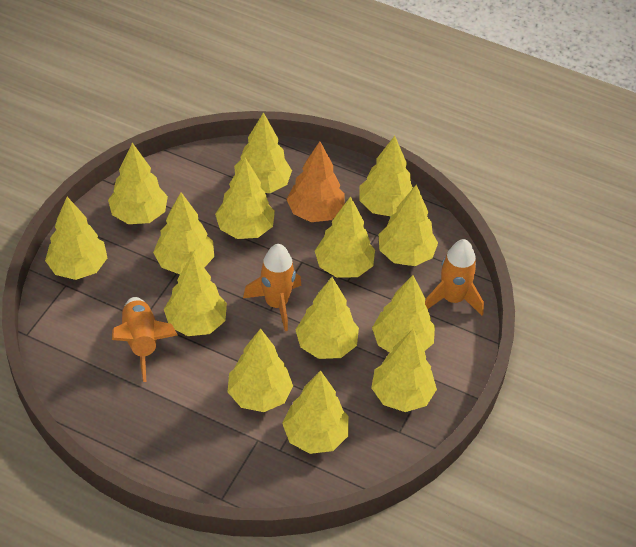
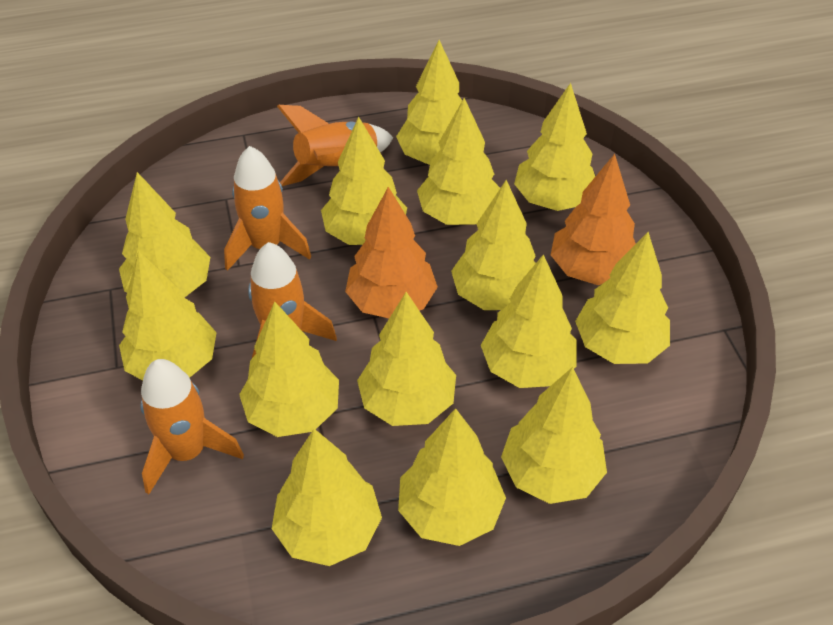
orange rocket: [112,297,178,382] [243,244,302,331] [425,239,484,316] = 3 -> [141,359,244,494] [224,146,311,271] [248,242,337,358] [277,105,393,186] = 4
orange tree: [286,141,345,222] = 1 -> [345,187,438,318] [551,154,636,285] = 2

